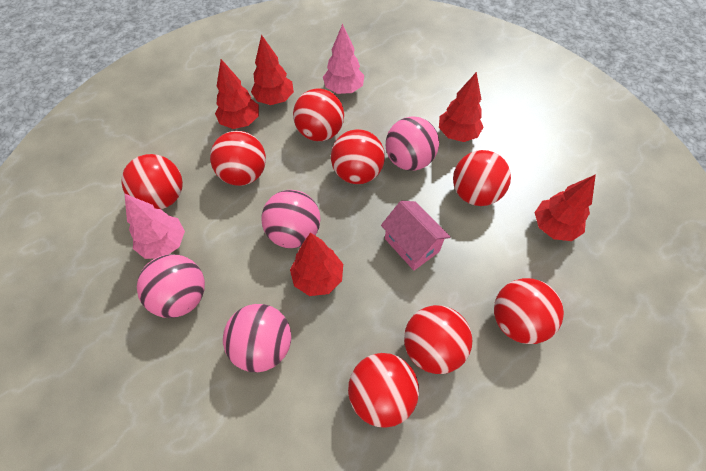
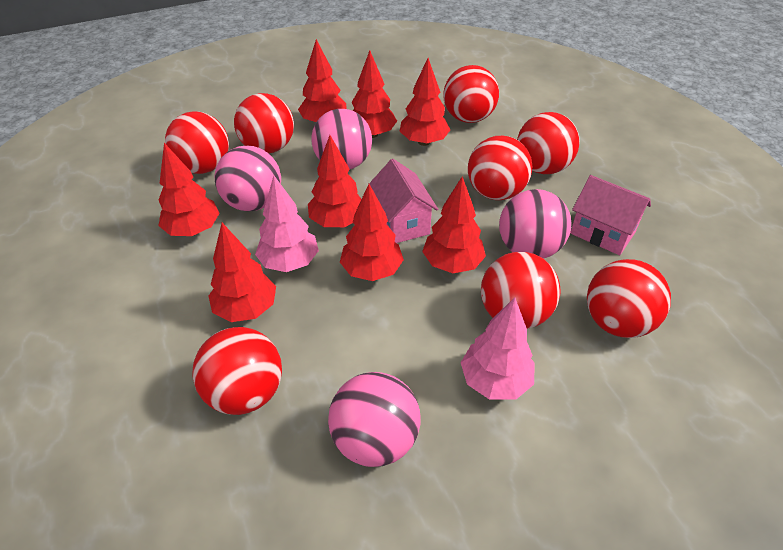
pink house: [381,201,450,270] = 1 -> [369,159,438,243] [570,175,651,255] = 2
red tree: [215,59,259,129] [251,35,294,105] [290,233,343,296] [439,72,483,142] [534,174,596,241] = 5 -> [158,143,220,236] [208,223,276,322] [298,39,346,122] [308,135,361,227] [340,184,404,281] [352,51,397,138] [399,58,450,146] [422,176,486,273] = 8

